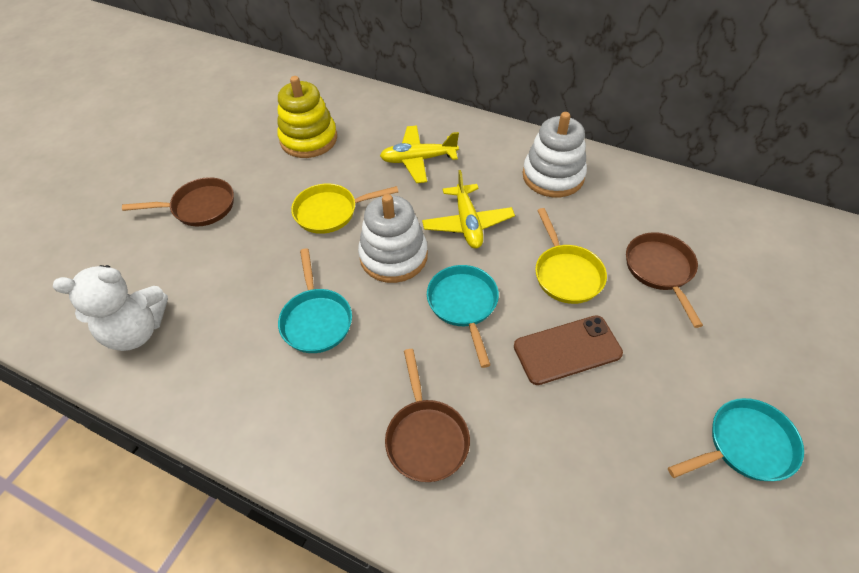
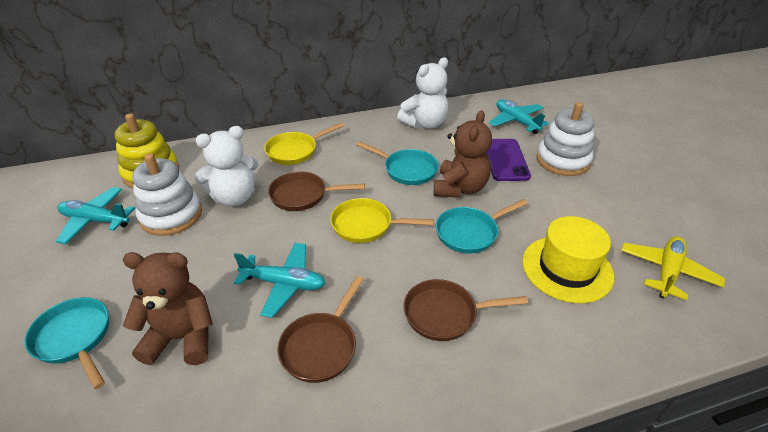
brown phone: [514,315,623,385] = 1 -> none = 0
brown teddy bear: none = 0 -> [123,252,213,365] [434,111,492,198] = 2
purple phone: none = 0 -> [486,139,531,181] = 1
turquoise plane: none = 0 -> [56,187,135,244] [234,243,325,318] [489,99,549,134] = 3
white teddy bear: [53,265,168,351] = 1 -> [194,126,258,206] [397,57,448,129] = 2
yellow hat: none = 0 -> [522,216,614,303] = 1
yellow plane: [380,126,459,183] [422,170,515,248] = 2 -> [621,236,725,300] = 1

